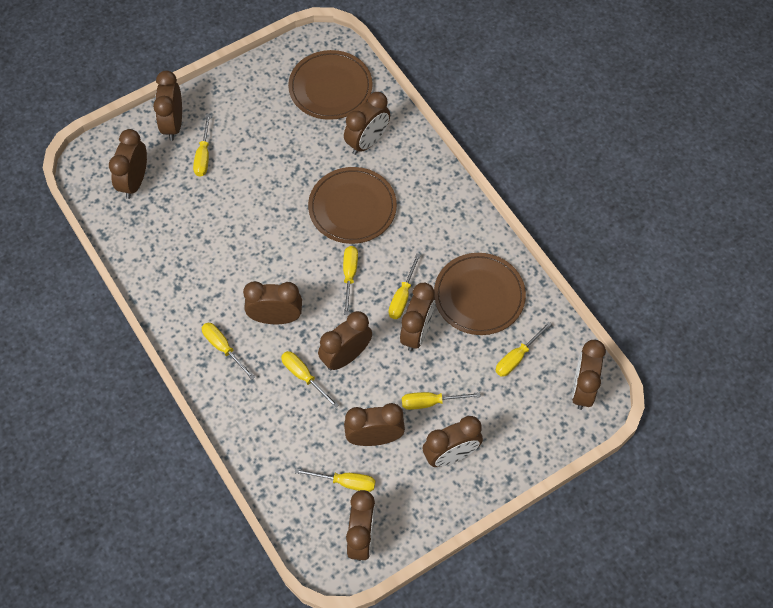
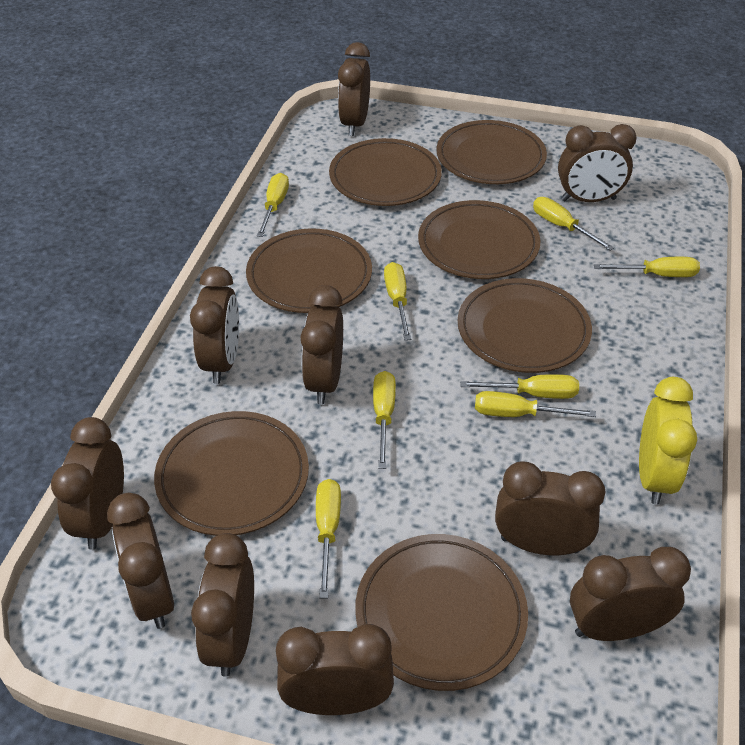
brown plate: [288,50,373,120] [308,167,397,244] [434,253,526,335] = 3 -> [154,411,309,536] [246,228,372,313] [329,138,442,206] [355,534,528,691] [418,200,540,279] [437,120,547,184] [458,278,592,373] = 7
yellow clock: none = 0 -> [639,377,697,505] = 1

